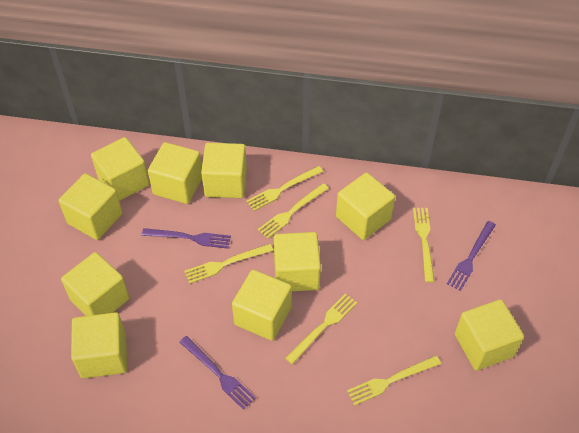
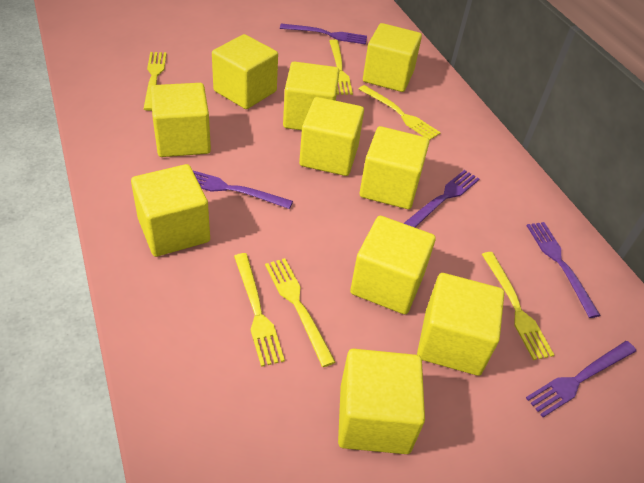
purple fork: [142,228,231,249] [179,336,256,410] [447,221,496,291] = 3 -> [193,171,293,209] [280,24,367,44] [403,170,479,227] [526,222,601,318] [526,341,636,417] = 5

